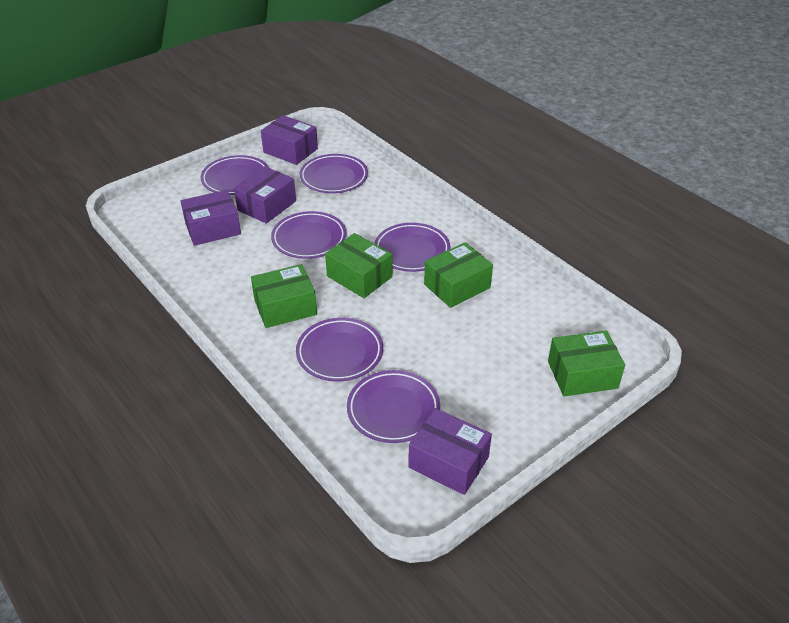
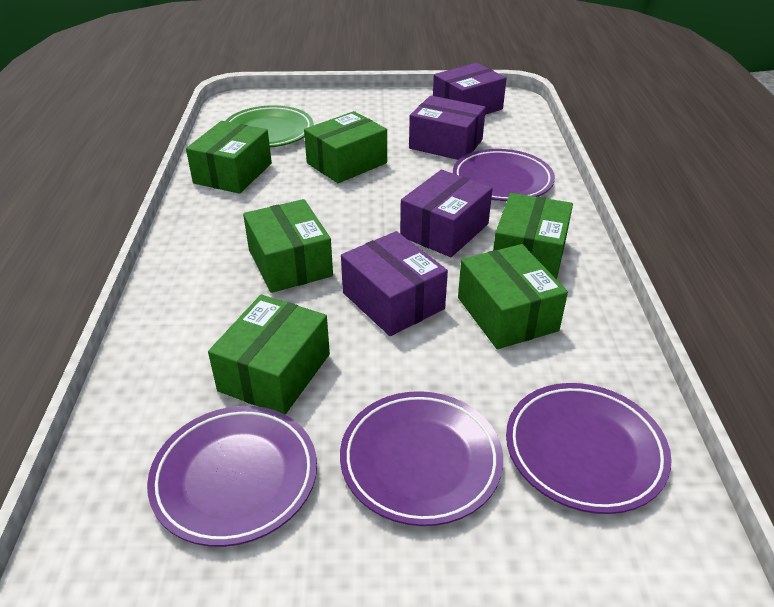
green box: [251,264,317,328] [325,233,392,298] [424,242,493,308] [548,330,625,396] = 4 -> [186,121,272,194] [208,295,330,415] [243,199,333,293] [304,111,387,183] [458,244,568,349] [493,193,573,280] = 6
green plate: none = 0 -> [225,105,313,147] = 1
purple plate: [201,155,269,195] [271,211,347,259] [296,318,383,382] [299,154,368,193] [347,370,440,443] [374,223,450,272] = 6 -> [147,406,317,547] [340,391,503,526] [453,149,555,201] [506,383,672,514] = 4

